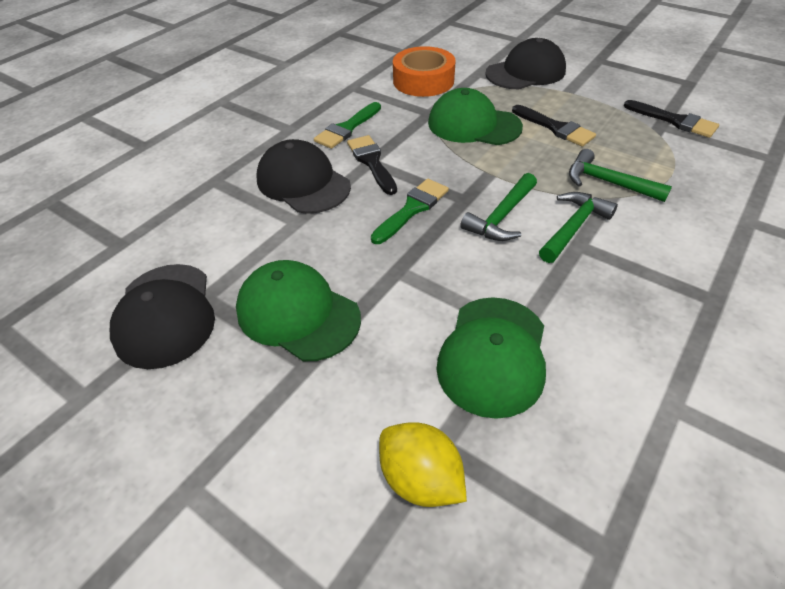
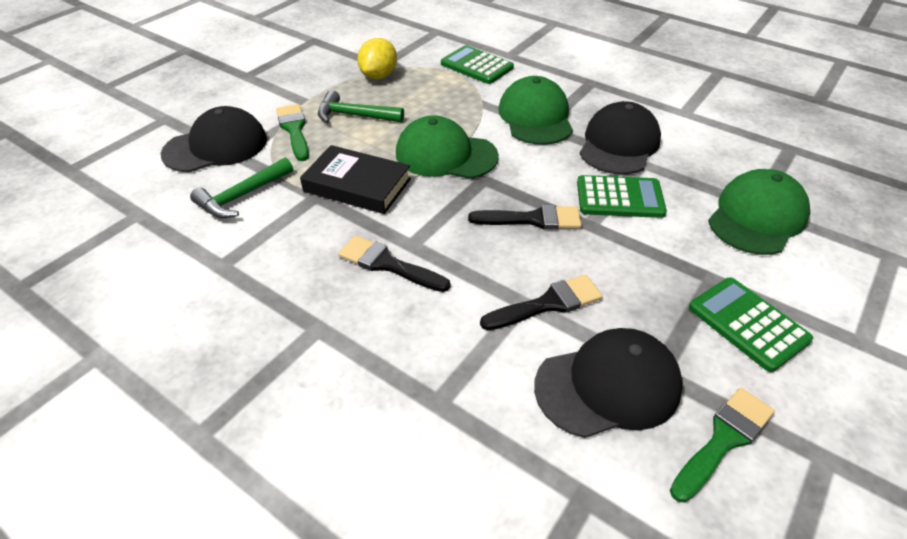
black book: none = 0 -> [300,145,411,214] = 1
green calculator: none = 0 -> [441,45,514,84] [577,175,667,218] [689,277,813,372] = 3
green hammer: [460,173,537,241] [539,192,618,263] [569,149,672,202] = 3 -> [190,157,293,218] [318,90,404,123] = 2
orange tape: [393,46,456,97] = 1 -> none = 0

